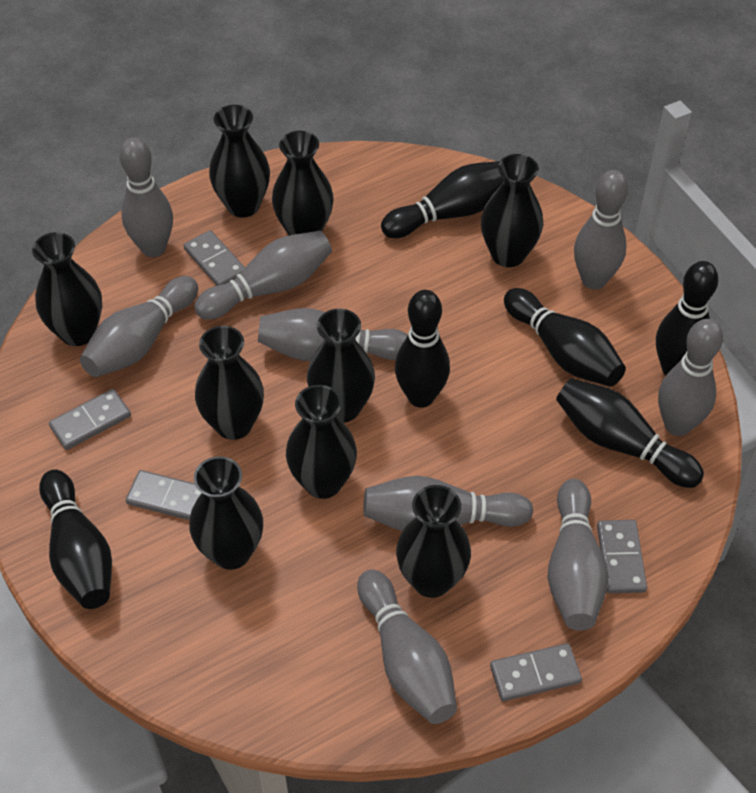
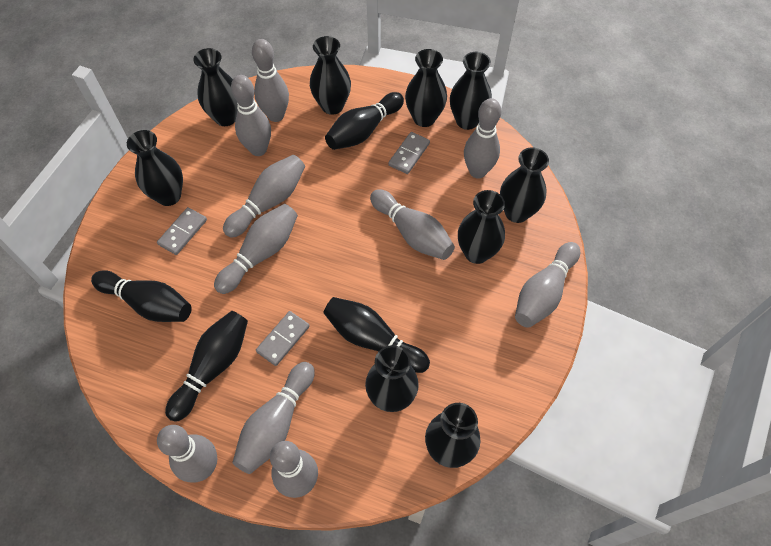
black bowling pin: [39,469,112,609] [381,161,504,238] [395,290,450,408] [504,288,626,387] [556,378,704,488] [656,261,718,375] = 6 -> [91,270,192,322] [165,311,248,422] [323,297,430,373] [325,92,404,150] = 4
grey bowling pin: [80,276,198,377] [119,137,173,257] [194,231,332,320] [258,308,408,361] [357,570,457,724] [363,476,533,531] [548,479,609,631] [574,170,628,290] [658,319,723,436] = 9 -> [157,425,217,483] [214,204,298,294] [223,155,305,238] [231,75,271,156] [232,362,315,474] [252,39,289,122] [270,441,318,498] [370,189,455,260] [464,98,501,179] [515,242,580,328] = 10
grey domino: [49,389,131,450] [126,470,201,520] [183,230,245,286] [490,643,582,701] [597,520,647,593] = 5 -> [157,207,207,255] [256,311,310,366] [388,132,430,174] = 3

